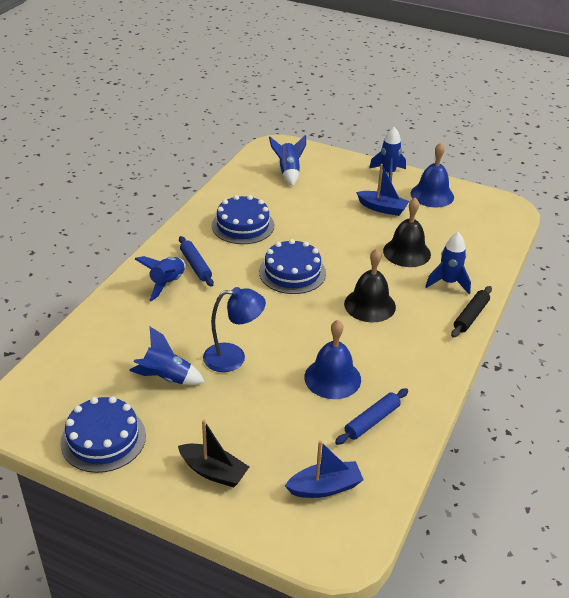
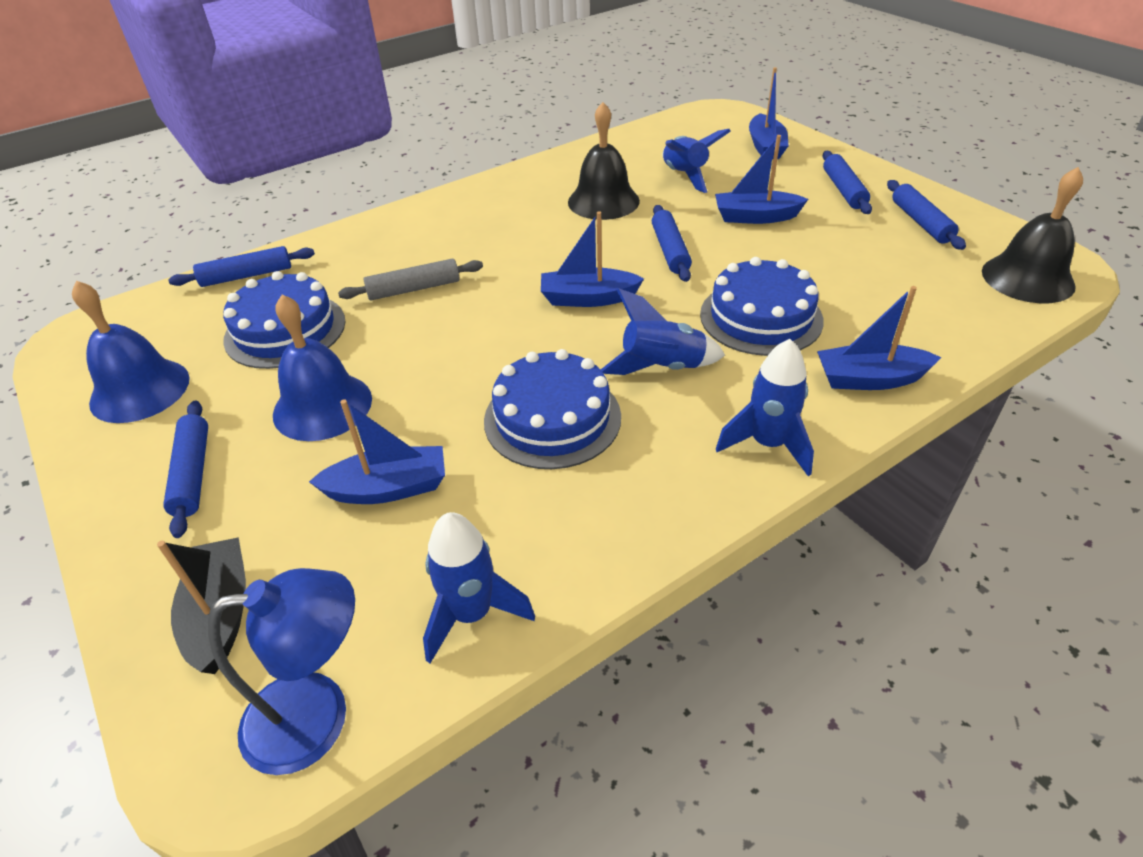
black rolling pin: [451,286,492,338] = 1 -> none = 0
blue boat: [285,441,363,498] [356,164,409,216] = 2 -> [309,399,445,504] [541,211,644,307] [715,135,808,224] [749,67,789,159] [817,286,941,390] = 5
blue rocket: [129,327,204,385] [135,256,186,301] [269,135,306,186] [369,127,406,183] [425,232,471,294] = 5 -> [423,512,535,663] [601,288,725,375] [663,129,731,193] [716,339,814,476] = 4
blue rolling pin: [179,236,214,287] [335,388,408,445] = 2 -> [163,401,208,538] [168,246,315,287] [652,205,692,282] [823,151,872,214] [887,180,966,250] = 5
grey rolling pin: none = 0 -> [338,259,483,300] = 1

